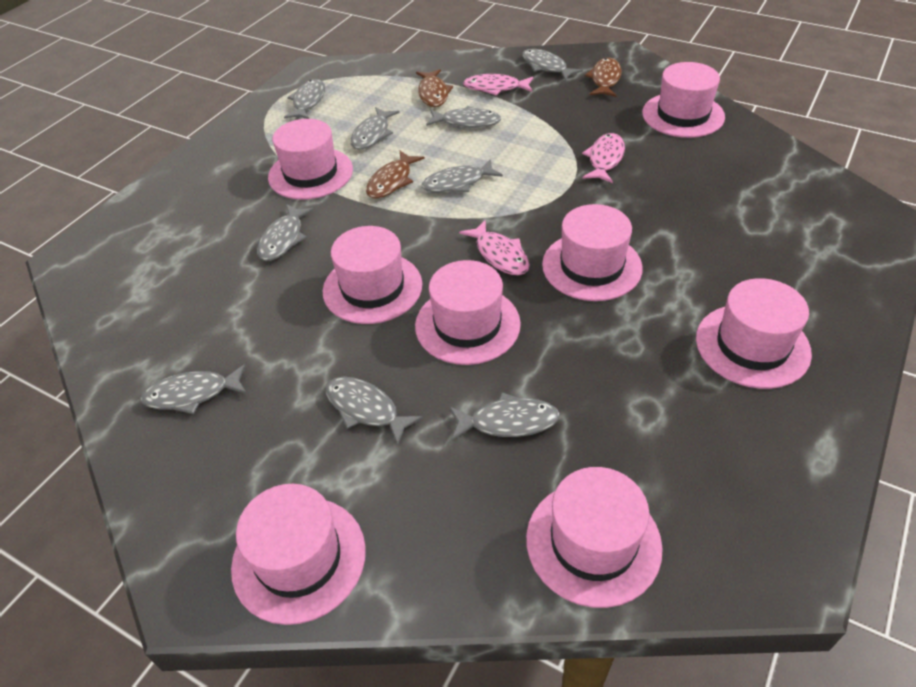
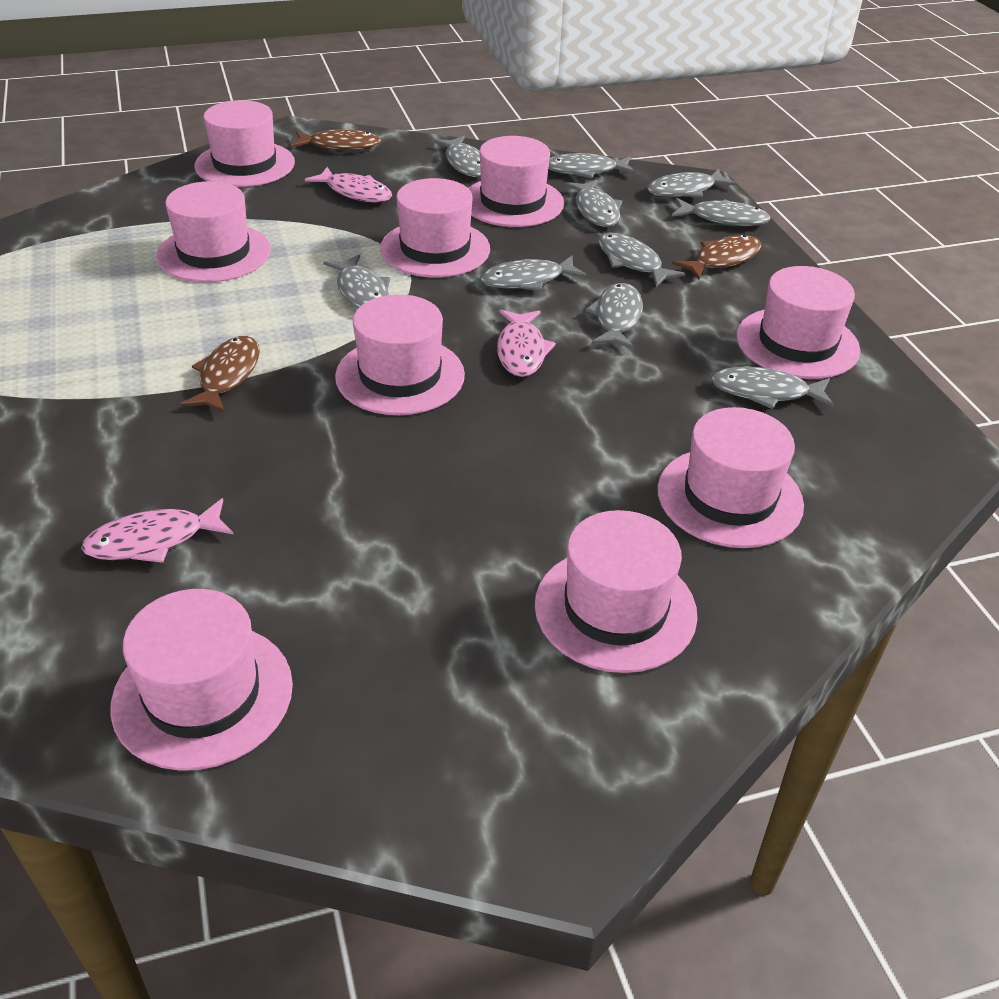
grey fish: [140,364,247,414] [257,204,314,261] [284,79,325,119] [325,377,423,445] [350,107,400,150] [422,159,503,193] [426,106,501,128] [449,392,560,441] [522,49,583,81] = 9 -> [323,254,390,308] [434,136,481,177] [480,256,587,291] [548,153,636,178] [565,180,622,227] [585,283,643,349] [598,233,685,287] [647,169,737,198] [672,198,771,226] [711,367,834,409] = 10
pink hat: [231,484,366,625] [268,119,353,200] [323,226,422,324] [415,260,521,365] [526,467,663,608] [542,204,643,301] [642,62,725,138] [696,278,812,389] = 8 -> [110,589,293,771] [156,181,271,282] [194,100,295,187] [335,294,465,415] [380,178,490,278] [468,136,564,227] [535,510,698,673] [657,407,804,548] [736,266,860,379] = 9

